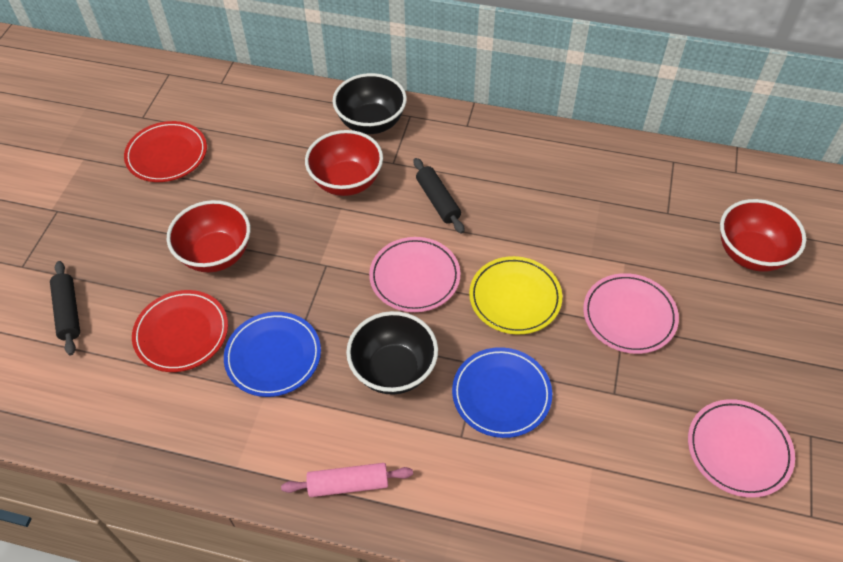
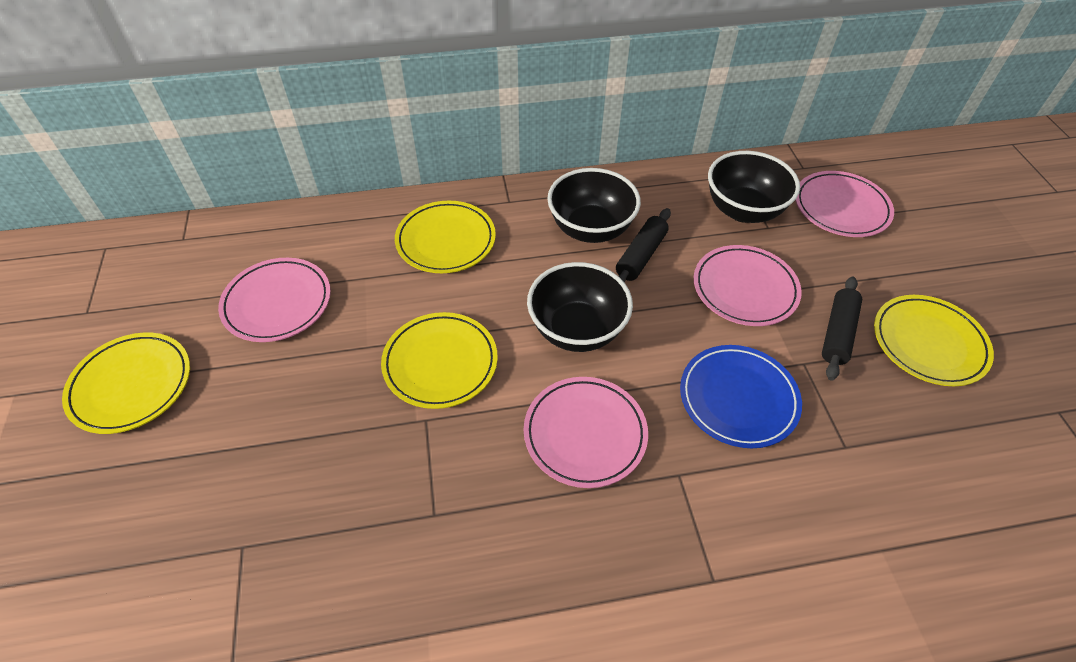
black bowl: [333,73,407,134] [346,311,438,395] = 2 -> [527,262,633,352] [547,168,641,243] [708,151,800,223] = 3
blue plate: [224,312,321,397] [452,347,552,438] = 2 -> [680,345,802,448] = 1
pink plate: [369,237,460,312] [583,273,679,354] [688,399,795,498] = 3 -> [218,258,331,342] [524,377,648,488] [694,245,802,326] [796,171,894,237] = 4
pink rolling pin: [281,463,413,497] = 1 -> none = 0
red bowl: [167,200,251,272] [305,130,383,196] [720,199,806,272] = 3 -> none = 0
red plate: [124,121,207,182] [132,290,228,372] = 2 -> none = 0
yellow plate: [469,256,562,334] = 1 -> [62,333,190,434] [381,312,498,409] [395,201,496,273] [874,295,994,386] = 4

